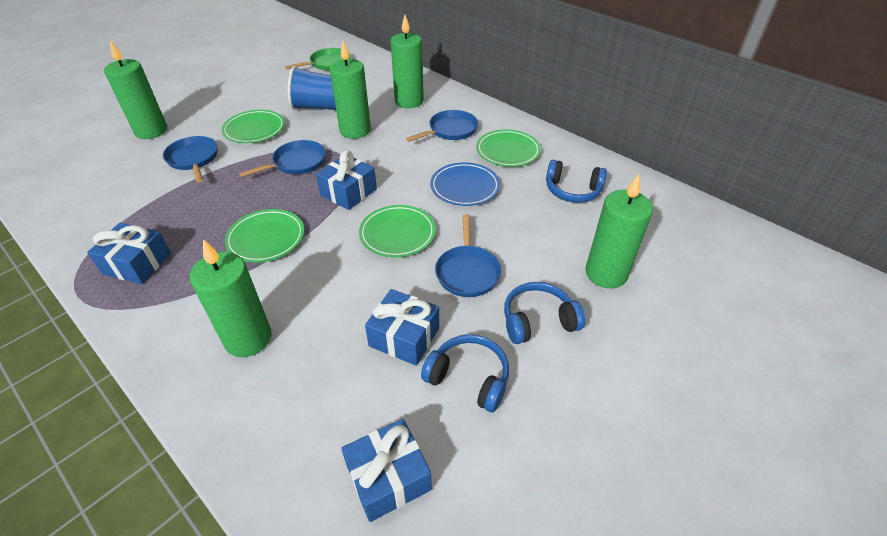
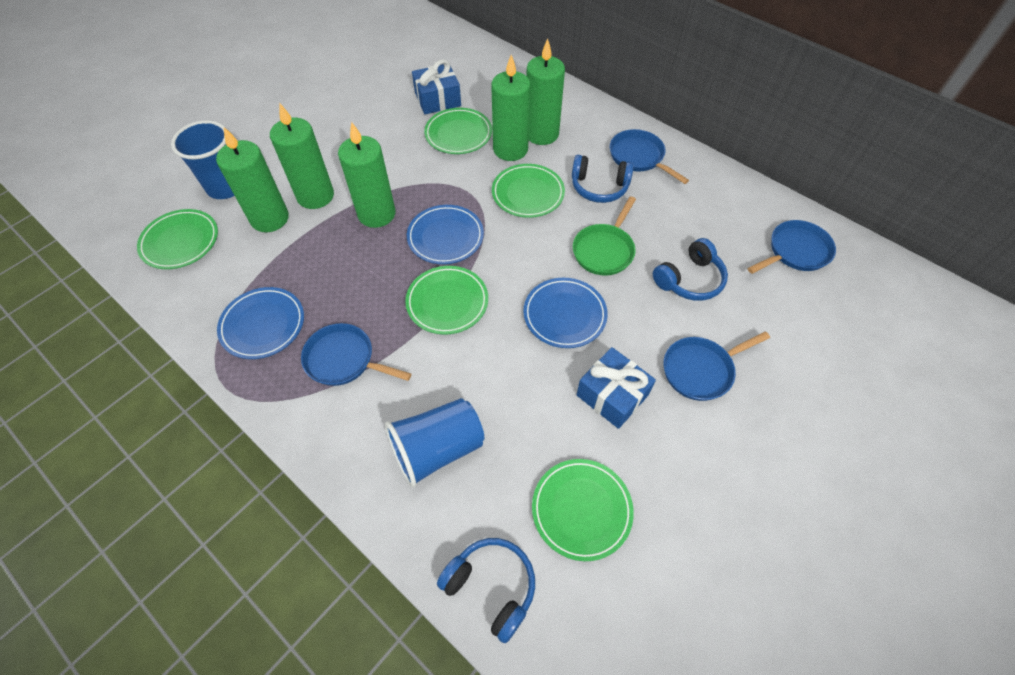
blue cup: [288,66,336,110] = 1 -> [171,120,235,199] [385,398,484,488] = 2
blue gift: [87,223,171,284] [316,150,377,210] [341,419,432,522] [365,289,439,366] = 4 -> [412,59,461,114] [576,347,656,429] = 2
blue plate: [430,162,500,206] = 1 -> [217,287,304,359] [407,205,484,264] [523,278,608,348] = 3
green plate: [222,110,285,143] [225,209,304,263] [359,205,436,257] [476,129,541,167] = 4 -> [137,209,218,269] [405,266,488,334] [424,108,492,154] [492,164,565,218] [532,459,634,561] = 5

